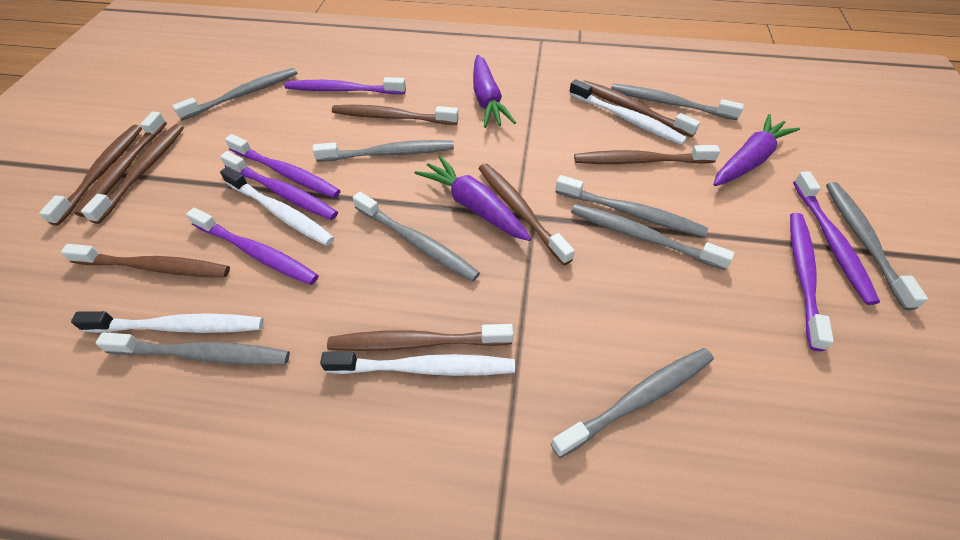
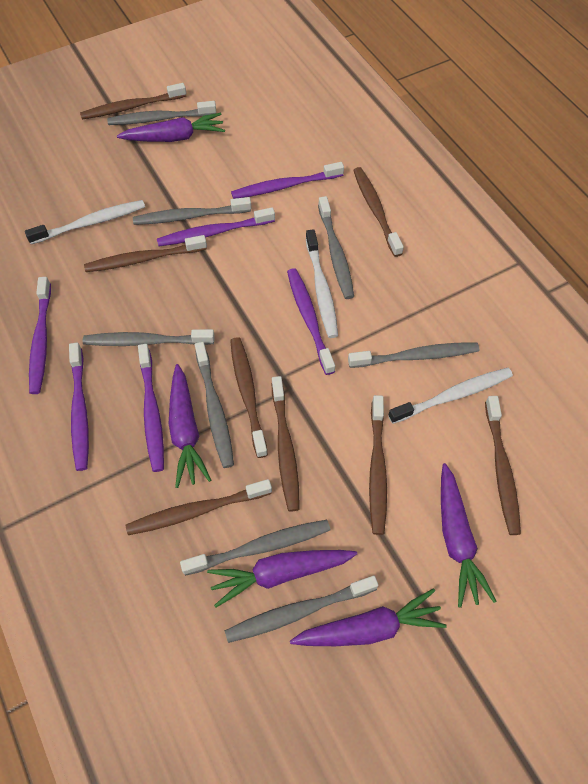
brown toothbrush: [39,125,142,226] [61,244,230,277] [74,111,167,217] [81,124,184,224] [327,324,513,351] [332,105,459,125] [478,164,575,265] [574,145,720,164] [583,81,700,137] = 9 -> [80,83,186,120] [84,235,207,272] [126,479,272,535] [230,337,268,458] [272,376,300,512] [353,167,404,257] [369,395,387,535] [485,396,521,535] = 8
grey toothbrush: [96,332,290,365] [172,68,298,121] [312,140,454,162] [353,192,480,282] [551,348,714,458] [556,175,708,237] [571,204,734,270] [611,84,744,120] [826,182,928,310] = 9 -> [83,329,215,346] [107,101,216,125] [133,197,251,225] [180,520,330,576] [195,342,234,468] [225,576,378,643] [318,196,354,299] [348,342,480,368] = 8
purple carrot: [415,155,531,241] [473,55,516,128] [713,114,800,186] = 3 -> [117,113,225,142] [169,364,211,488] [207,550,357,608] [290,588,447,646] [441,463,497,608] = 5
white toothbrush: [71,311,263,333] [220,166,334,246] [320,352,515,376] [569,79,687,145] = 4 -> [25,200,145,244] [306,229,338,338] [388,368,513,424] = 3

